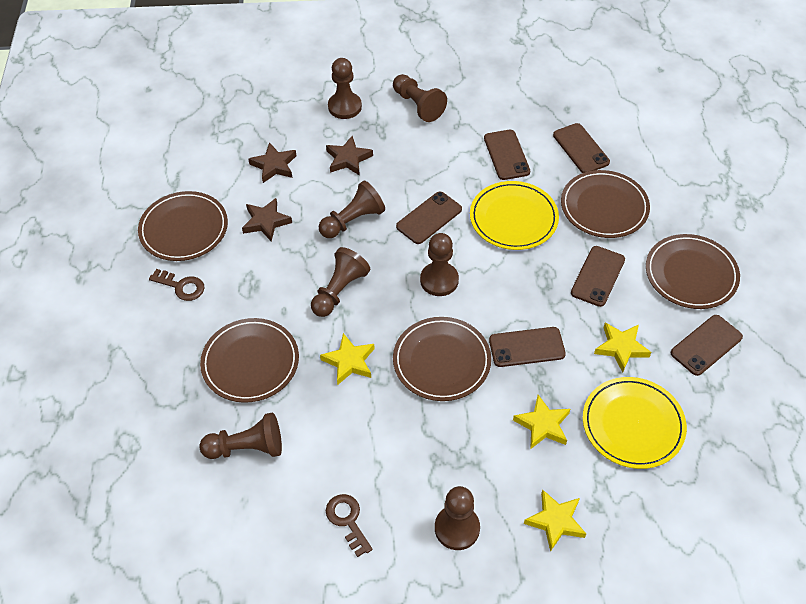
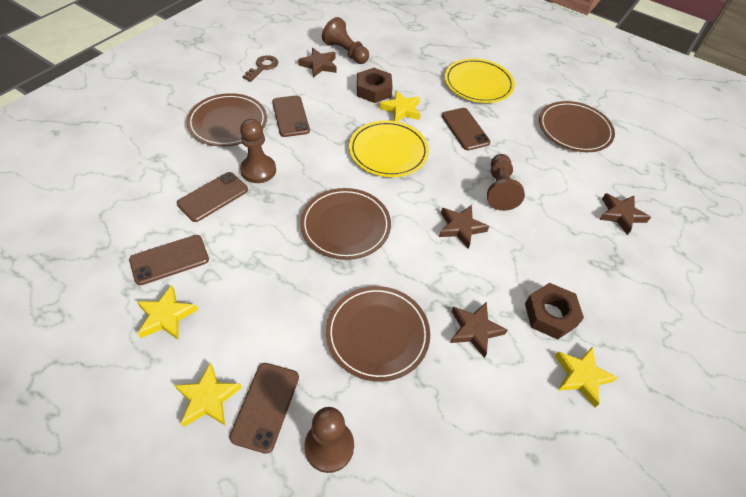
brown key: [149,269,204,301] [326,494,372,557] = 2 -> [242,55,278,82] = 1
brown nut: none = 0 -> [357,68,393,103] [525,283,584,340] = 2
brown pawn: [199,413,282,459] [311,247,370,317] [319,181,385,238] [328,58,362,119] [393,74,447,122] [420,233,459,296] [435,486,480,550] = 7 -> [240,119,276,183] [304,407,354,473] [322,17,369,64] [487,154,525,211] = 4
brown phone: [396,192,462,244] [484,130,530,180] [489,327,566,367] [553,123,610,173] [571,246,625,307] [671,315,743,376] = 6 -> [129,235,209,285] [177,172,248,222] [229,363,299,454] [272,95,310,137] [442,108,490,150] = 5
brown plate: [138,191,228,261] [200,318,299,403] [393,317,491,401] [561,170,650,238] [646,234,740,309] = 5 -> [186,93,267,147] [300,188,391,260] [326,286,430,382] [539,101,615,152] = 4
brown star: [242,198,292,242] [249,142,297,183] [326,136,373,176] = 3 -> [298,48,336,77] [439,205,489,249] [450,302,507,358] [599,193,651,235] = 4

